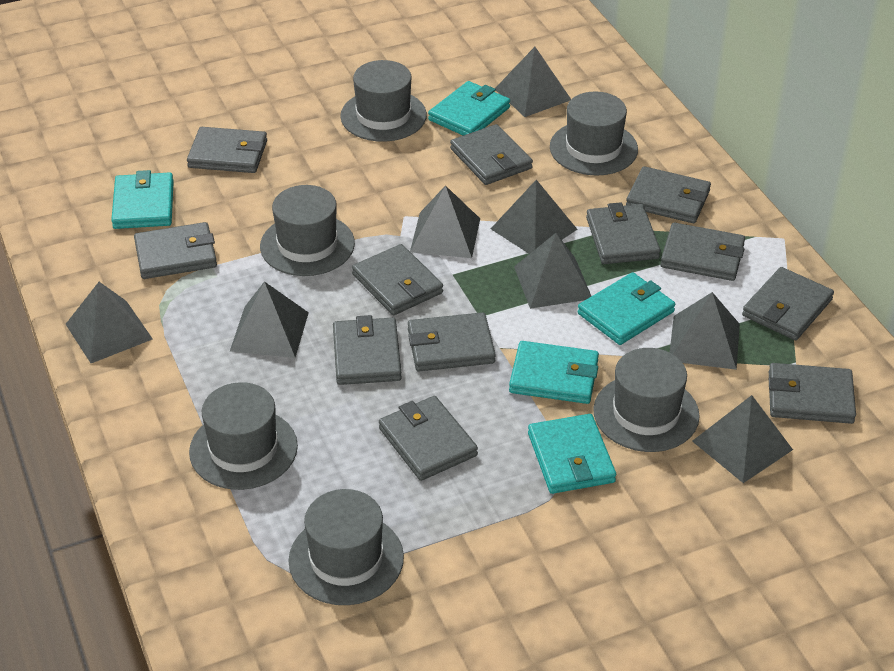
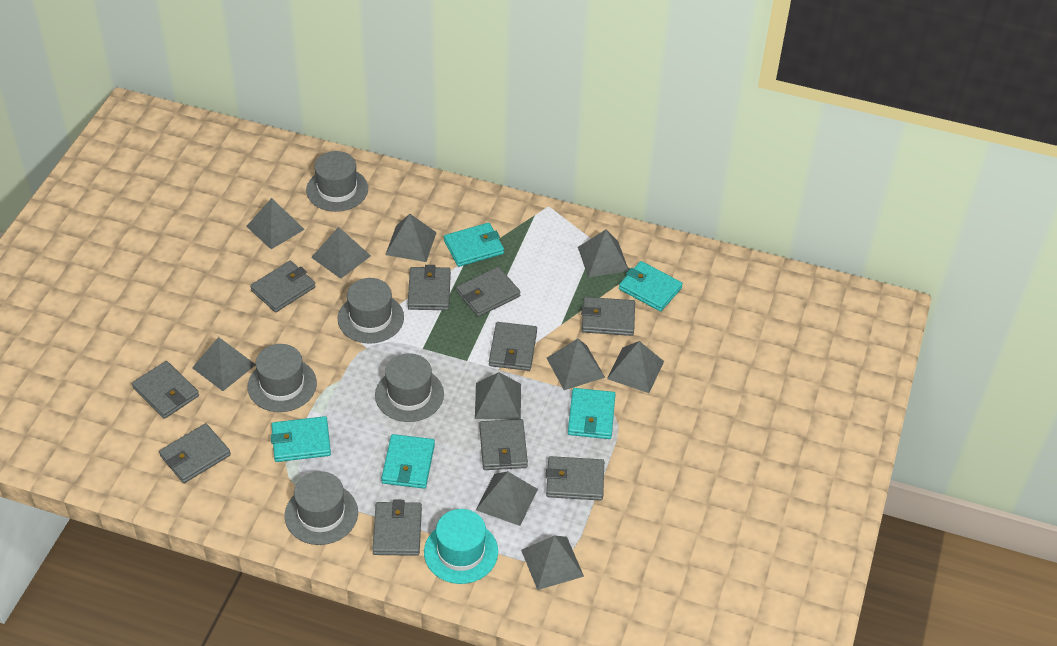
grey hat: [189,382,298,490] [260,185,355,276] [289,489,404,605] [340,60,427,142] [550,91,638,176] [593,348,700,452] = 6 -> [247,344,317,412] [285,471,358,545] [306,151,368,212] [338,278,404,344] [375,353,444,422] = 5
grey pyramid: [66,282,153,363] [230,281,309,358] [410,185,480,258] [491,180,578,254] [495,47,571,117] [514,233,591,309] [670,292,740,370] [692,395,793,483] = 8 -> [192,337,256,391] [246,198,305,249] [311,227,371,279] [385,214,437,262] [475,372,521,420] [476,471,538,526] [521,536,584,590] [547,339,605,390] [578,230,629,277] [607,341,664,393] = 10
grey wallet: [134,222,217,279] [187,127,267,173] [333,315,402,385] [352,244,443,315] [379,396,478,481] [408,312,496,371] [450,124,533,185] [586,202,660,264] [626,166,711,223] [660,223,745,281] [742,267,834,340] [769,363,856,424] = 12 -> [132,361,199,419] [159,423,231,483] [250,261,316,312] [372,500,422,556] [408,265,451,310] [456,267,520,317] [479,419,528,470] [489,322,537,371] [546,456,604,501] [581,297,635,336] = 10
turquoise hat: none = 0 -> [424,509,498,584] = 1

